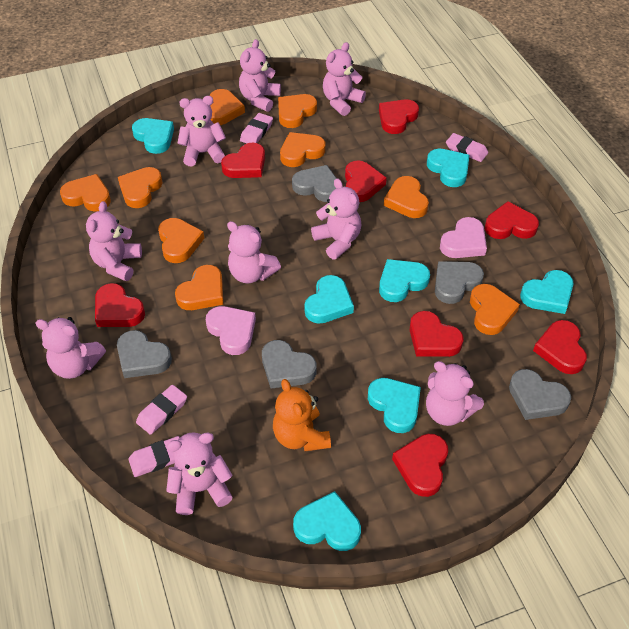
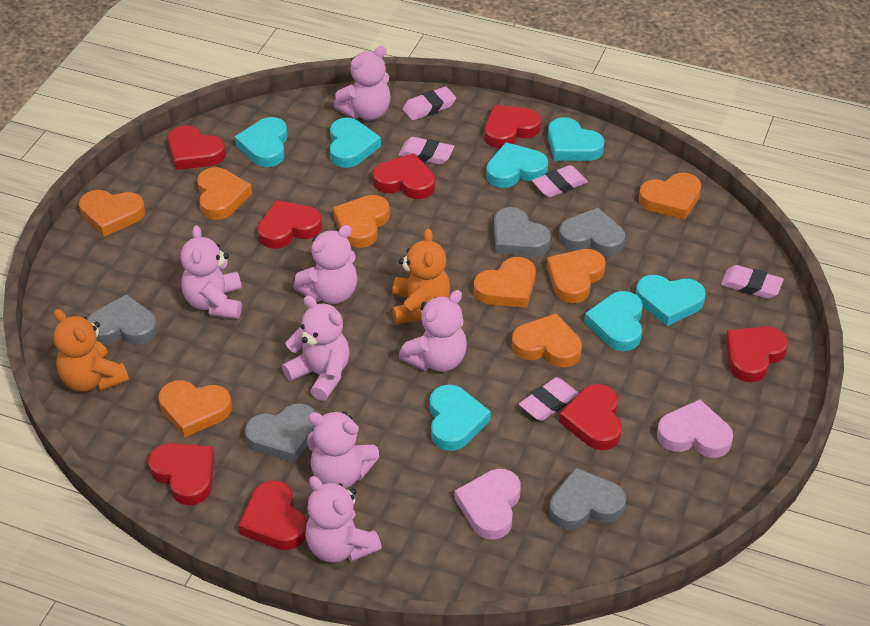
orange heart: [60,174,111,212] [118,167,163,208] [158,218,204,263] [175,265,223,310] [209,89,245,125] [278,94,317,128] [280,132,325,167] [384,176,429,218] [470,284,520,335] = 9 -> [79,190,145,236] [159,380,232,437] [197,167,252,220] [333,195,390,248] [474,257,536,308] [512,313,582,367] [547,249,606,303] [639,173,702,220] = 8
orange teddy bear: [273,379,331,451] = 1 -> [53,309,129,392] [392,228,450,325] = 2
pink eraser: [129,436,180,477] [136,385,187,435] [240,113,273,143] [446,133,488,162] = 4 -> [398,137,454,165] [402,86,456,121] [519,377,579,421] [532,165,588,198] [721,265,784,299] = 5
pink teddy bear: [36,317,106,379] [86,201,142,281] [166,432,233,515] [177,96,226,166] [227,221,281,283] [239,39,281,112] [311,178,361,260] [323,42,366,116] [426,361,484,426] = 9 -> [181,225,242,319] [282,295,350,401] [293,225,357,304] [305,476,382,563] [307,411,380,488] [334,46,391,120] [399,290,467,372] = 7

